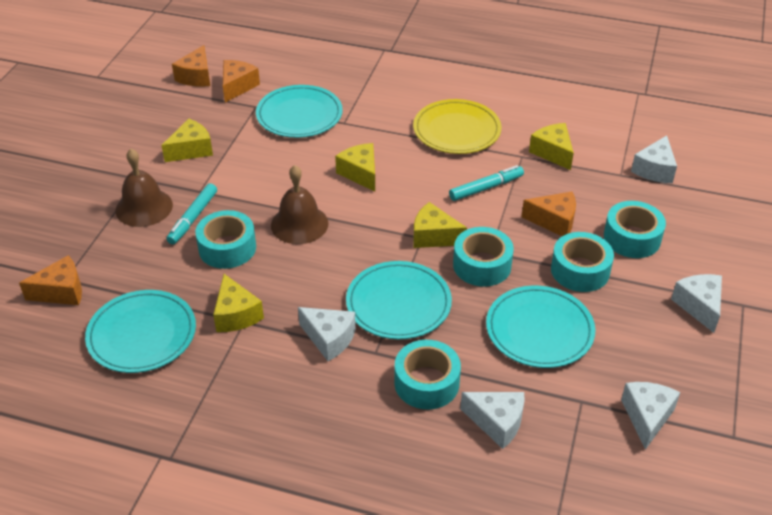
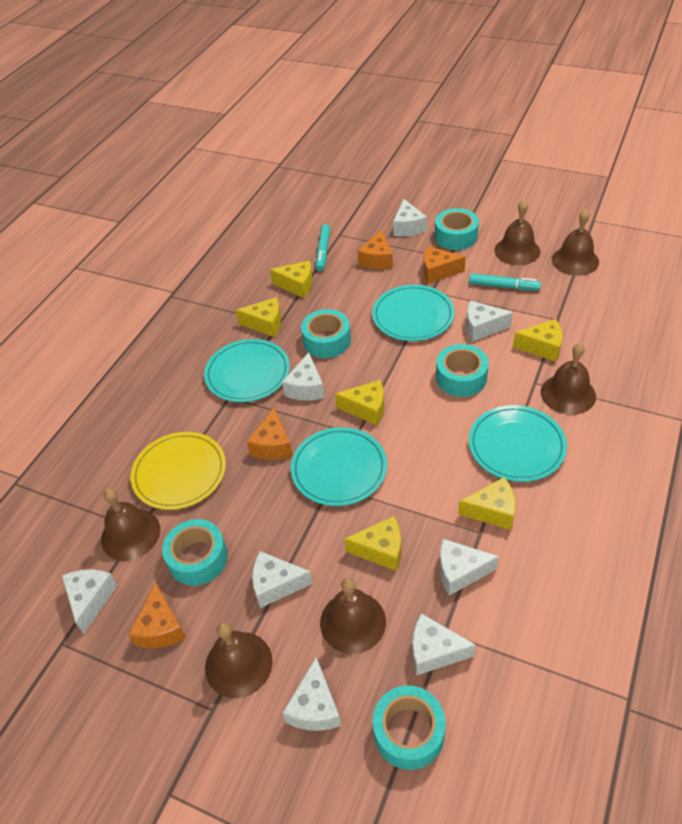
brown bell: [116,149,173,227] [271,165,328,244] = 2 -> [101,488,160,561] [205,622,273,698] [320,578,386,654] [494,200,540,265] [541,343,596,415] [552,209,599,276] = 6
white cheese: [298,307,356,361] [460,392,524,449] [621,382,680,450] [631,135,677,183] [671,274,722,333] = 5 -> [62,569,118,634] [252,551,313,608] [282,352,325,401] [283,657,341,731] [393,199,427,236] [412,613,476,676] [439,539,499,596] [466,300,513,342] = 8
yellow cheese: [161,119,213,162] [213,274,264,332] [335,143,375,192] [413,202,467,248] [529,123,574,170] = 5 -> [236,297,281,337] [270,261,313,298] [335,380,384,426] [344,516,401,571] [458,477,516,530] [513,319,563,362] = 6

